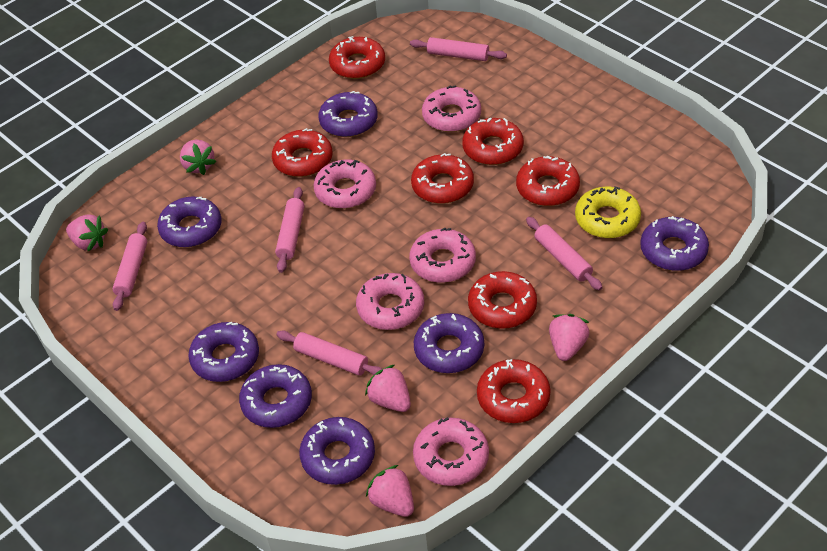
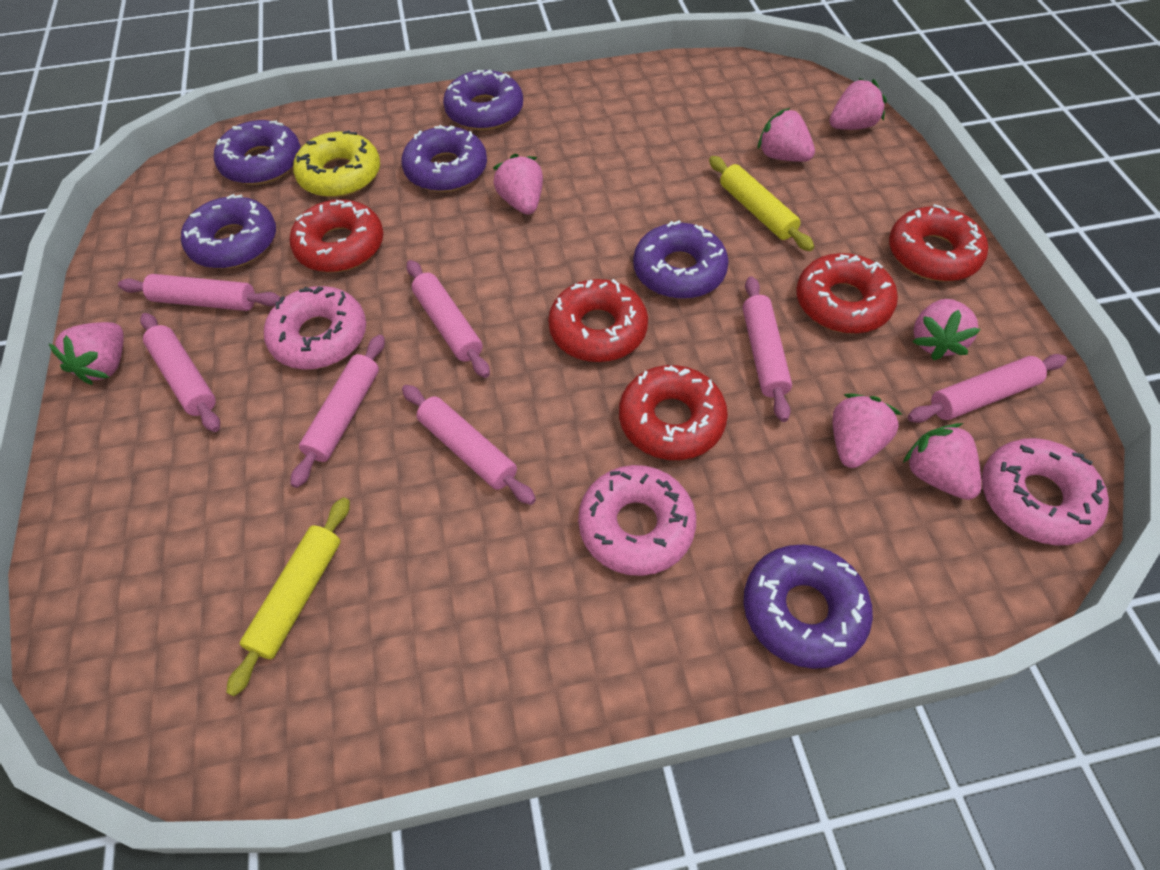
pink donut: [314,160,376,209] [356,273,424,330] [409,228,476,283] [413,417,489,486] [422,85,481,132] = 5 -> [264,286,366,370] [578,465,696,576] [982,438,1109,546] = 3
pink rolling pin: [112,222,147,311] [275,187,305,273] [276,330,382,376] [410,37,507,61] [526,217,603,291] = 5 -> [118,274,281,311] [140,313,220,432] [290,335,385,488] [402,385,536,505] [407,260,490,378] [743,277,792,422] [908,354,1067,423] = 7
pink strawberry: [66,214,108,251] [180,140,216,175] [365,365,411,412] [366,465,414,517] [549,314,590,361] = 5 -> [49,322,124,385] [493,154,543,215] [758,108,815,162] [829,78,887,130] [832,393,902,468] [903,423,981,500] [912,299,981,360] = 7
purple donut: [157,196,222,248] [189,322,259,382] [239,364,312,428] [299,417,375,485] [318,91,378,137] [414,313,484,373] [640,216,709,271] = 7 -> [181,194,276,269] [214,120,301,185] [402,125,487,192] [443,70,523,130] [633,220,729,299] [744,544,873,669] = 6
red donut: [272,128,333,177] [329,36,385,79] [411,153,474,204] [462,118,524,165] [468,271,537,329] [477,359,551,423] [516,155,580,206] = 7 -> [290,199,383,272] [548,279,648,362] [619,365,728,460] [796,253,898,334] [889,204,988,281] = 5
yellow rolling pin: none = 0 -> [226,497,350,696] [709,156,814,251] = 2

